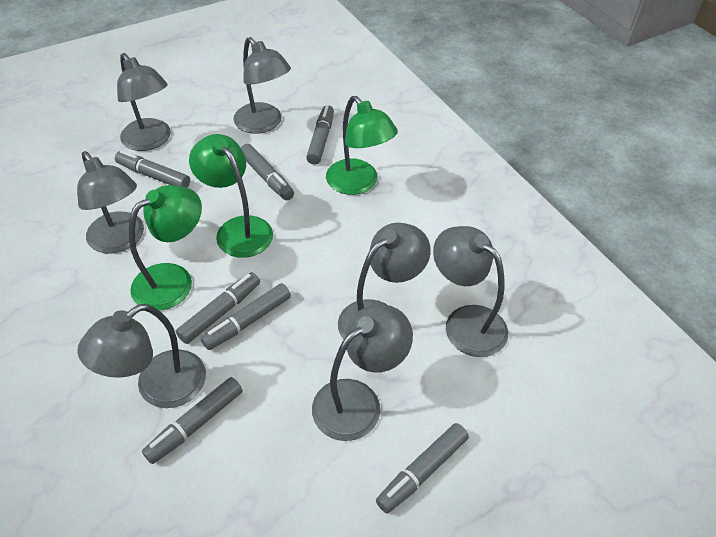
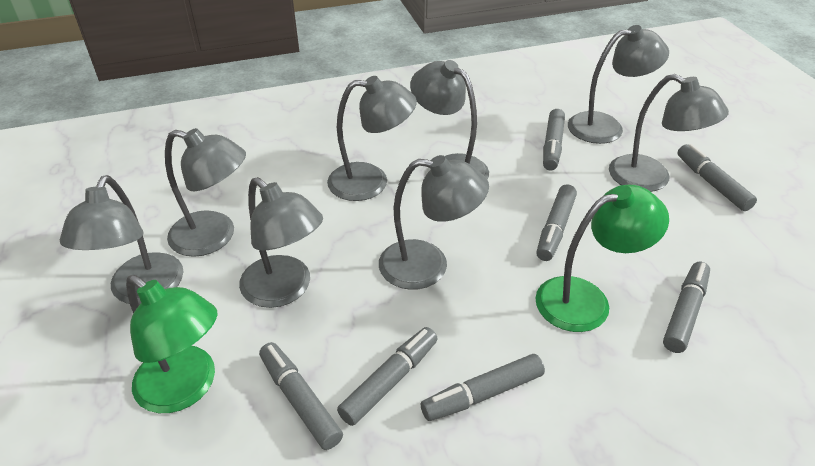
green lamp: [129,185,202,311] [189,134,273,258] [326,96,398,195] = 3 -> [126,275,218,413] [535,185,669,332] = 2
grey lamp: [77,151,144,254] [77,304,206,408] [117,53,171,151] [233,37,291,134] [312,305,413,441] [338,223,431,339] [433,226,508,357] = 7 -> [60,175,183,305] [165,128,246,257] [239,177,323,308] [327,76,417,201] [379,155,489,290] [410,60,489,180] [568,25,669,144] [609,74,729,192] = 8

